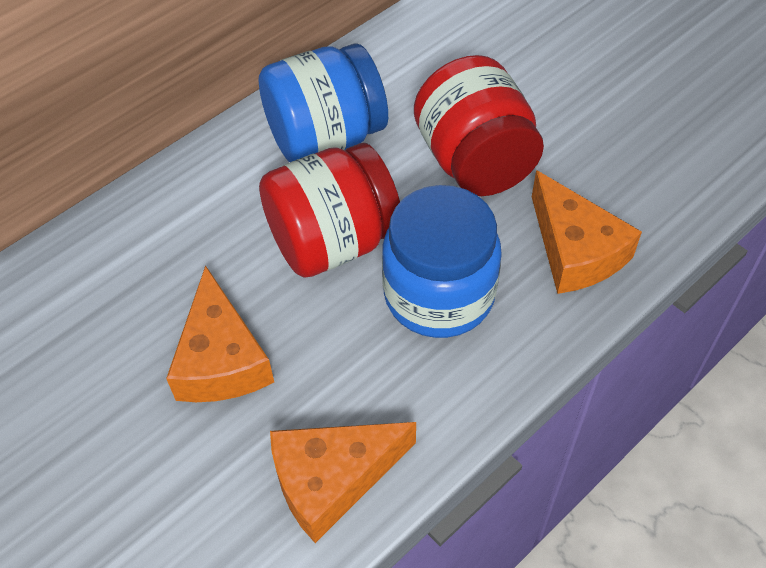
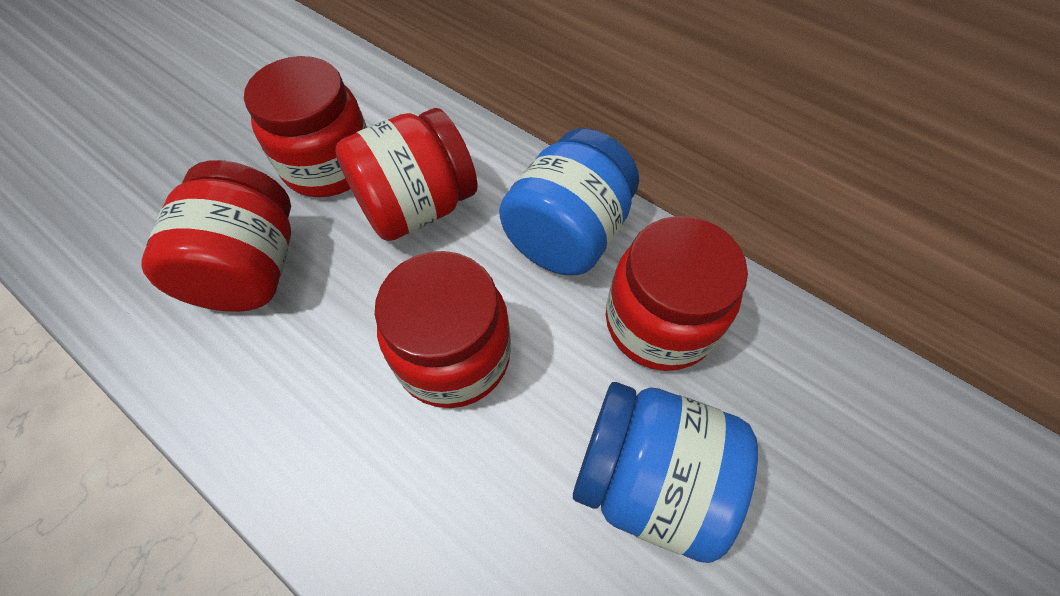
orange cheese: [166,265,274,402] [270,422,416,543] [532,170,642,294] = 3 -> none = 0
red jar: [259,143,400,277] [414,55,544,196] = 2 -> [141,160,291,312] [244,56,367,197] [335,108,478,241] [375,251,511,408] [606,216,748,371] = 5

